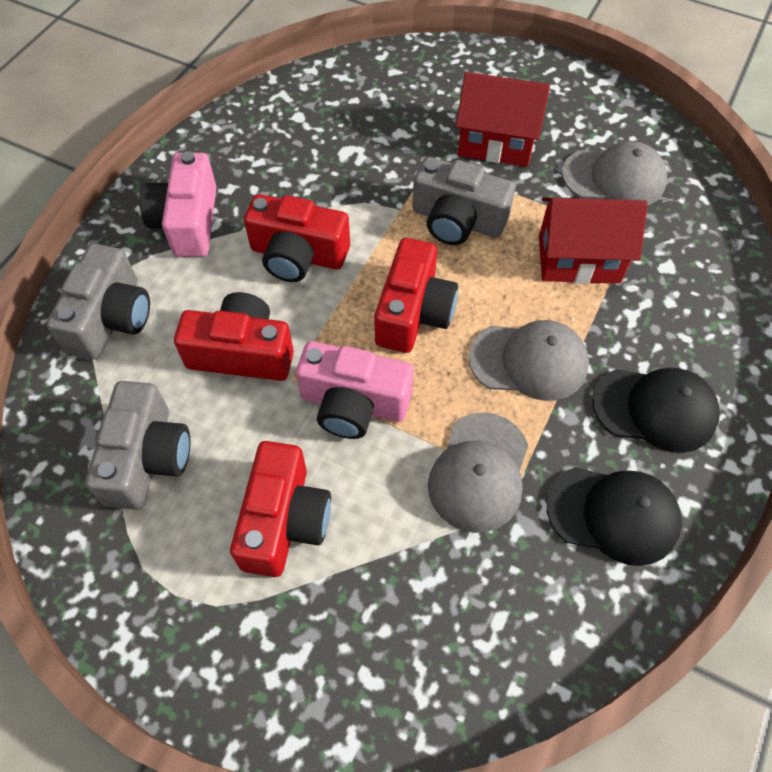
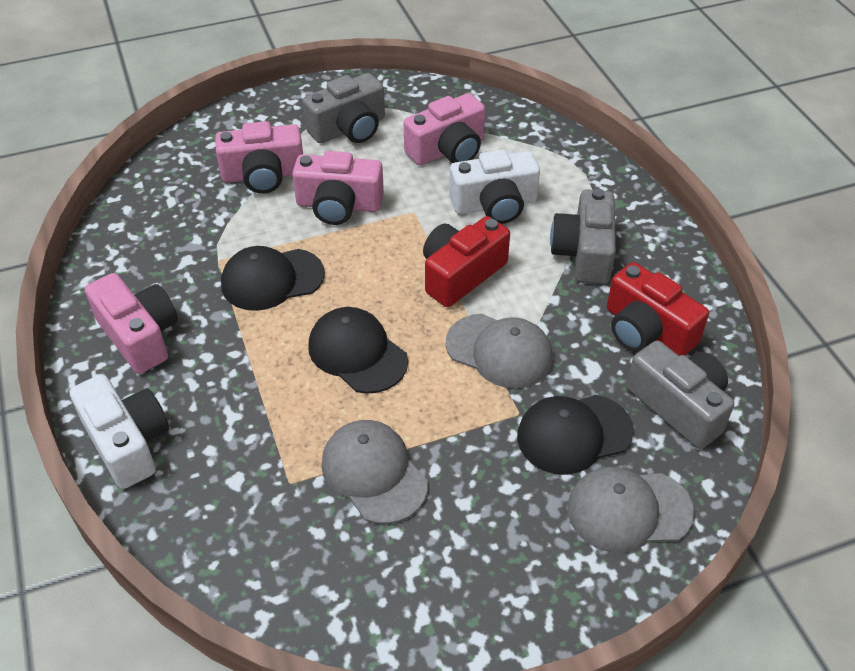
black cap: [546,467,682,566] [592,368,720,453] = 2 -> [221,246,325,311] [308,307,408,394] [517,395,634,475] = 3
pink camera: [140,151,217,257] [296,341,413,439] = 2 -> [85,273,178,374] [215,121,303,193] [292,151,384,225] [404,93,485,166] = 4
red camera: [174,292,294,381] [230,441,331,577] [244,194,350,282] [374,238,458,353] = 4 -> [423,216,510,307] [607,262,709,356] = 2
red house: [456,72,550,167] [539,197,648,284] = 2 -> none = 0
white camera: none = 0 -> [70,374,169,489] [449,150,540,224] = 2

